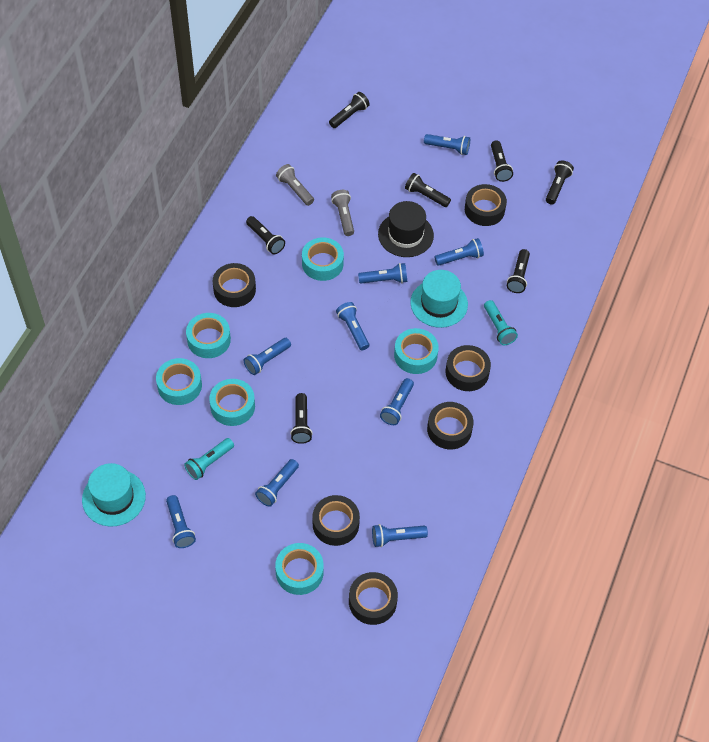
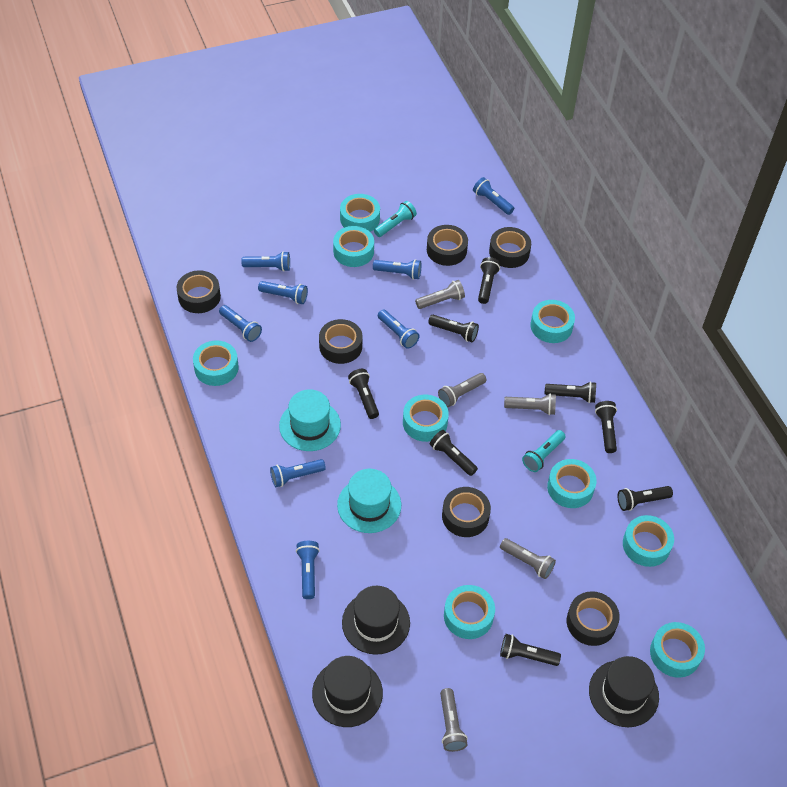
black flashlight: [246,216,285,254] [290,393,313,444] [329,92,370,128] [405,173,451,207] [491,140,513,182] [507,249,530,293] [546,160,574,205] = 7 -> [348,369,379,419] [428,315,479,342] [429,430,478,476] [478,257,500,304] [500,634,561,666] [545,381,596,403] [595,401,617,453] [618,486,673,511] = 8
black hat: [378,201,434,257] = 1 -> [312,656,383,727] [342,586,410,655] [589,656,659,727] = 3
blue flashlight: [166,495,196,548] [244,338,291,375] [255,459,299,507] [336,302,369,350] [358,263,407,283] [372,524,428,547] [380,378,414,425] [424,134,470,155] [434,238,484,266] = 9 -> [219,305,262,342] [241,251,290,272] [258,281,308,304] [270,459,326,487] [296,541,320,599] [373,259,421,280] [378,310,419,349] [473,177,514,215] = 8
grey flashlight: [276,164,314,206] [331,190,354,236] = 2 -> [415,280,465,309] [438,373,487,407] [440,688,468,752] [500,538,556,579] [504,394,556,415] = 5
turquoise tape: [156,358,202,405] [186,313,231,358] [209,379,255,426] [275,543,324,595] [302,237,344,281] [394,328,439,374] = 6 -> [193,340,239,386] [333,226,374,267] [340,194,380,232] [403,395,449,442] [444,585,495,639] [531,300,575,343] [547,459,597,508] [623,515,674,567] [650,622,705,678] = 9

